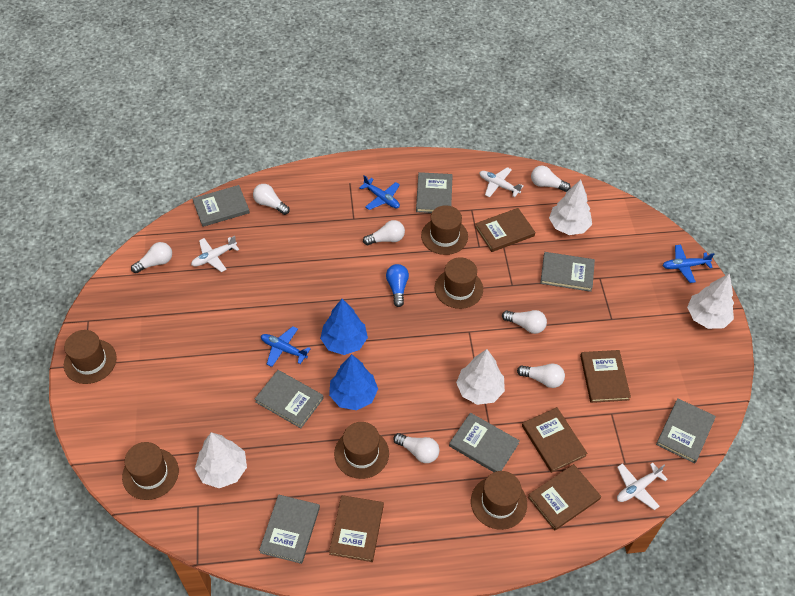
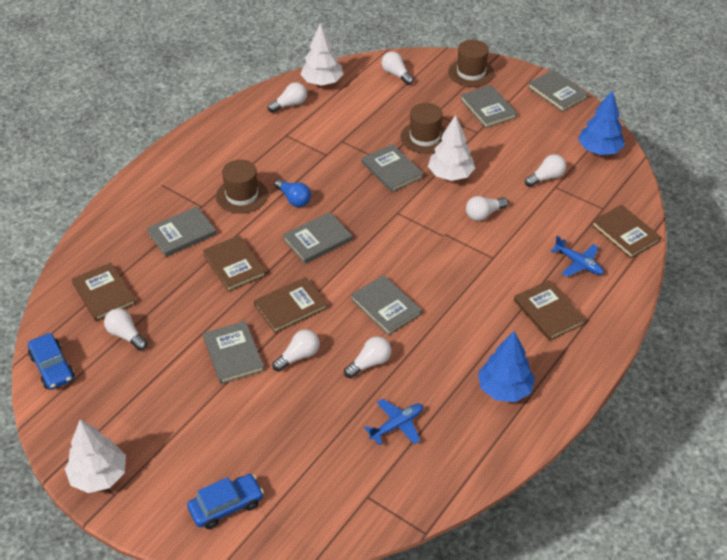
blue car: none = 0 -> [28,333,75,390] [187,474,264,529] = 2
blue plane: [261,326,311,367] [359,175,400,210] [662,245,714,283] = 3 -> [364,399,423,445] [551,236,604,277] = 2
brown hat: [64,330,117,384] [122,442,179,500] [334,422,389,479] [421,205,468,255] [435,257,483,309] [471,471,527,530] = 6 -> [216,160,268,214] [401,103,446,154] [448,40,494,87] = 3
white plane: [191,236,239,272] [479,167,524,197] [617,463,668,510] = 3 -> none = 0
white tree: [195,432,247,488] [456,349,505,405] [549,180,592,235] [687,273,734,329] = 4 -> [65,420,126,493] [300,23,344,86] [428,115,475,181] = 3

